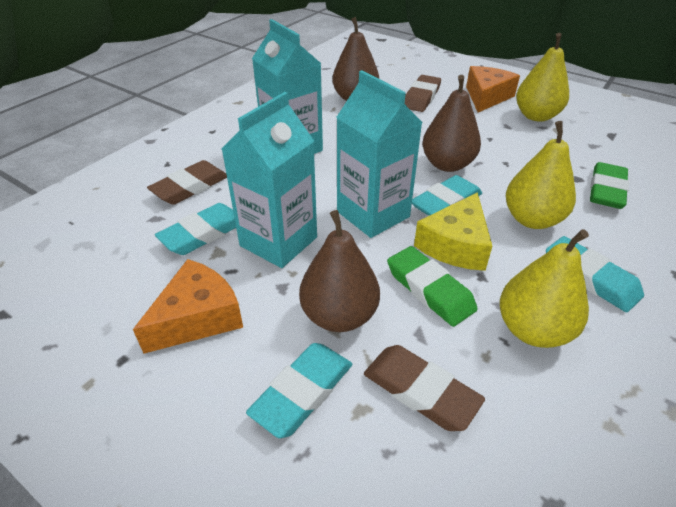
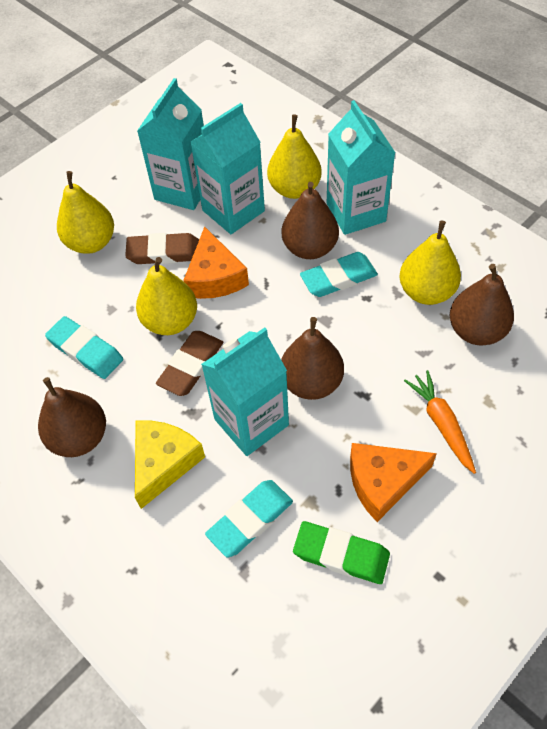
brown eraser: [147,160,227,205] [364,345,485,431] [405,75,441,112] = 3 -> [125,233,199,264] [156,331,223,396] = 2
brown pear: [299,210,380,332] [332,17,379,101] [422,75,481,172] = 3 -> [38,377,106,457] [281,317,344,400] [282,182,339,259] [450,264,514,345] = 4
green eraser: [387,246,478,327] [590,162,629,209] = 2 -> [293,521,390,584] = 1
orange carrot: none = 0 -> [404,370,476,474] = 1
turquoise carton: [222,92,317,268] [252,19,323,154] [336,70,423,238] = 3 -> [137,78,204,210] [190,103,265,234] [201,327,289,456] [327,100,395,235] = 4
turquoise eraser: [155,203,236,255] [246,343,352,438] [412,175,482,216] [546,236,644,312] = 4 -> [45,316,123,379] [205,480,293,557] [300,252,378,297] = 3
yellow pear: [500,229,589,348] [506,121,576,229] [516,33,569,122] = 3 -> [57,171,114,254] [136,257,197,335] [267,115,322,199] [399,220,461,305] = 4

